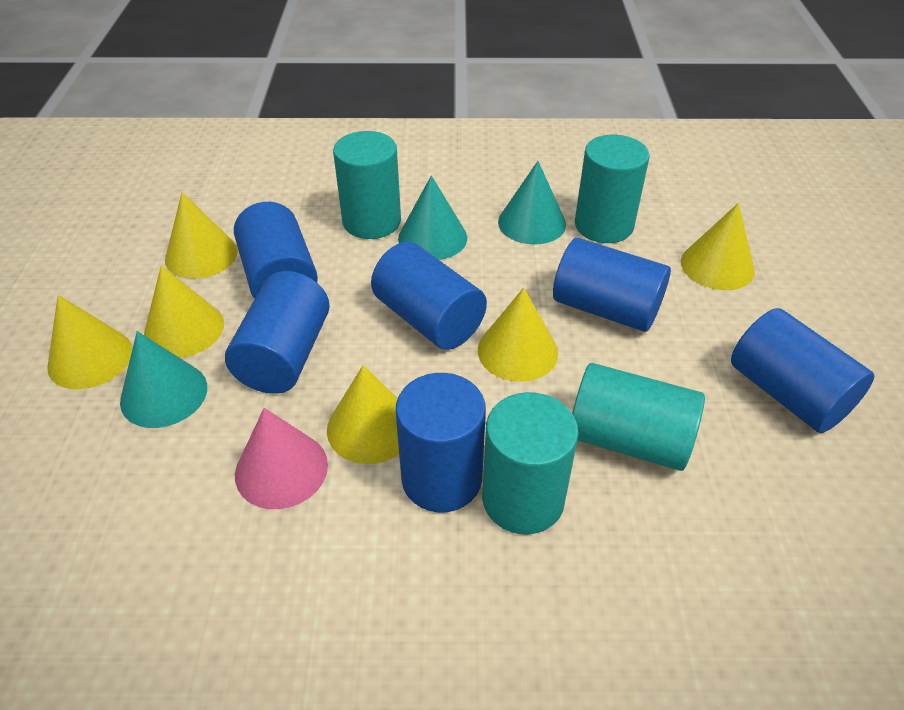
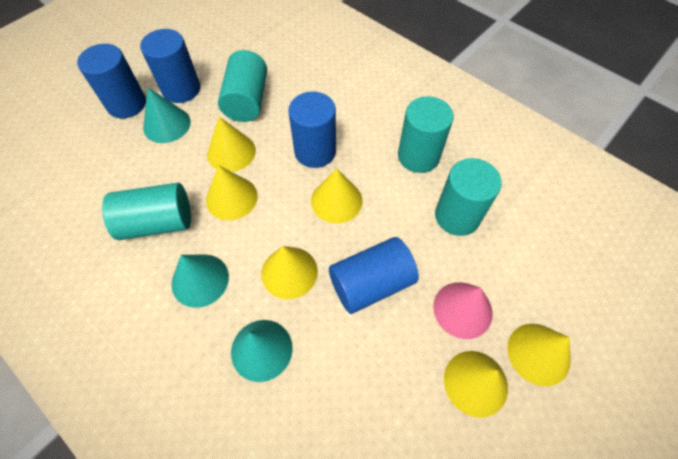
blue cylinder: [225,271,330,394] [234,202,318,299] [371,242,487,350] [396,373,486,512] [553,238,671,332] [731,308,875,433] = 6 -> [77,44,146,118] [140,29,200,103] [288,92,336,168] [329,237,419,314] = 4

